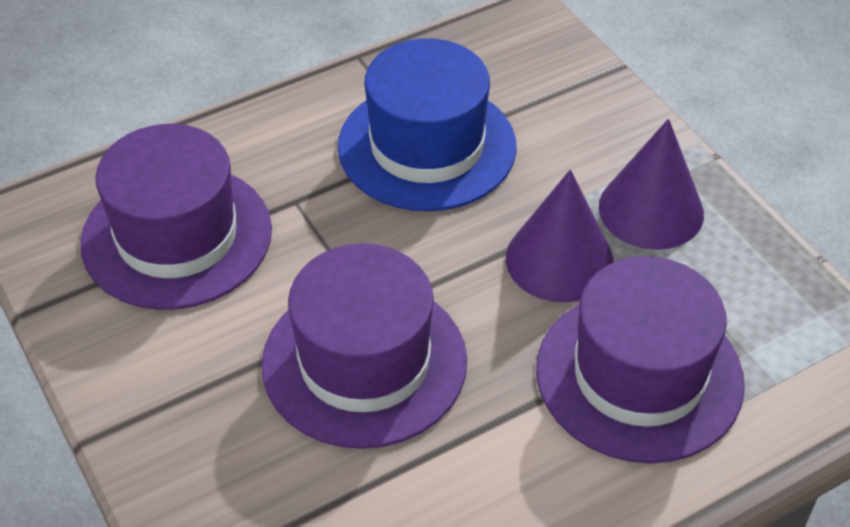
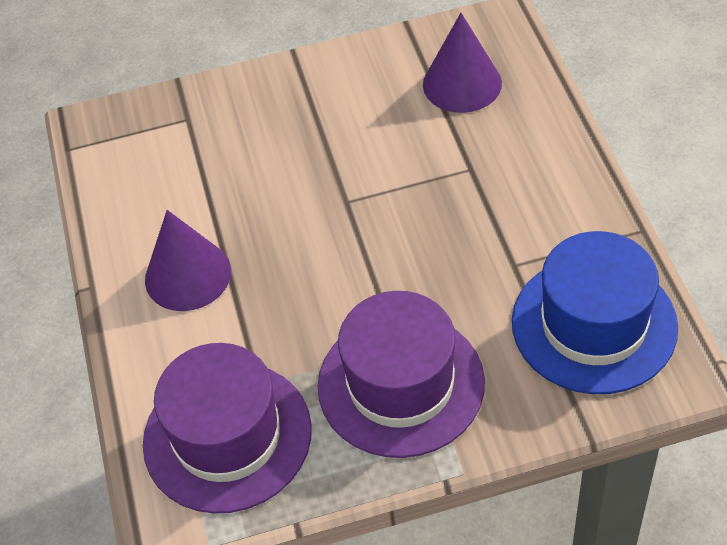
purple hat: [80,124,272,310] [262,244,467,449] [536,256,745,463] = 3 -> [143,343,312,514] [318,291,485,458] = 2

